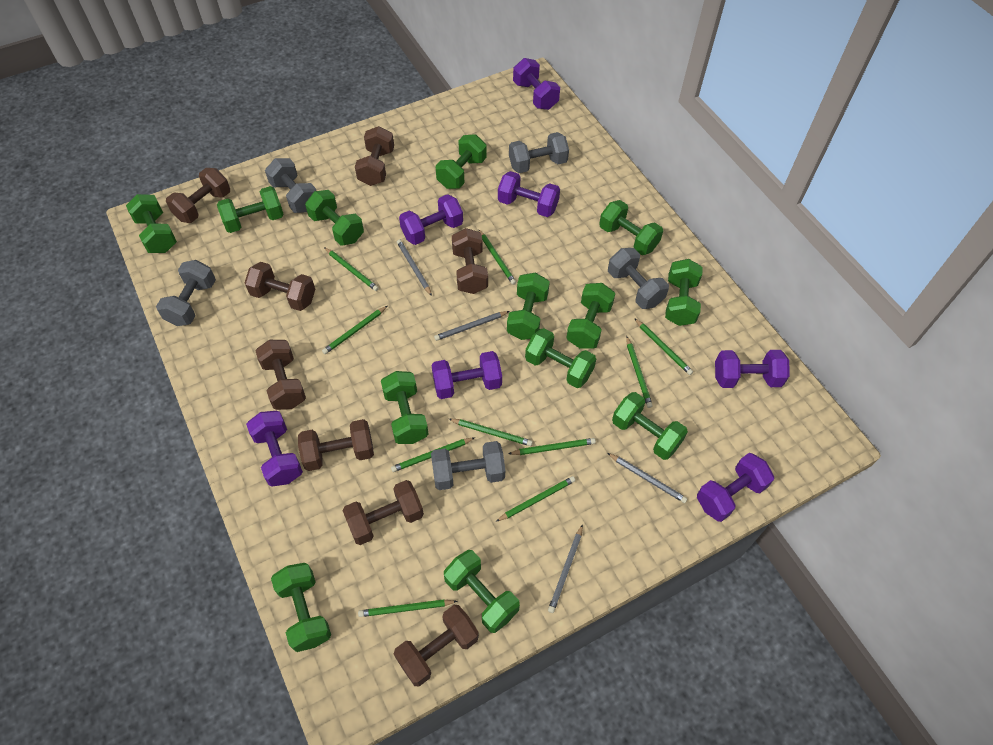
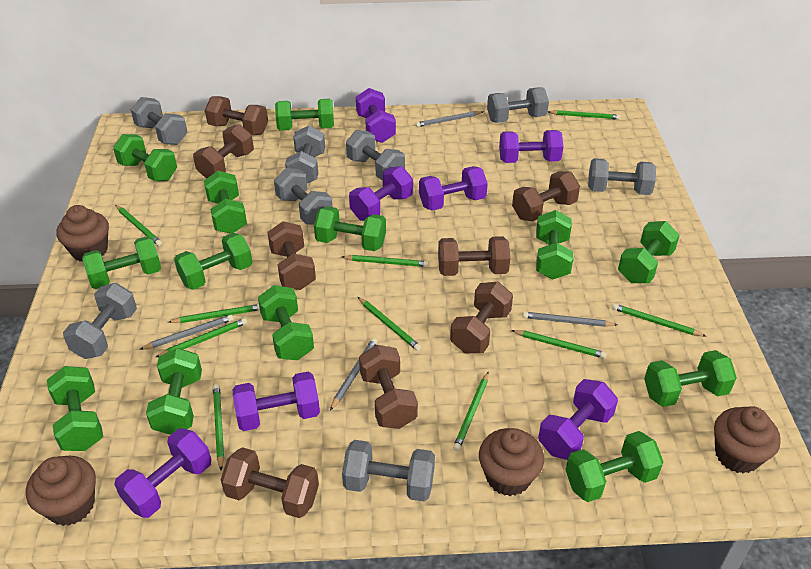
brown cupcake: none = 0 -> [26,456,96,526] [57,205,109,262] [479,428,544,496] [714,406,781,474] = 4
grey dumbbell: [156,260,216,326] [265,158,316,213] [431,441,505,490] [509,132,569,173] [608,248,669,309] = 5 -> [63,283,137,359] [131,97,187,145] [274,168,332,225] [285,126,325,183] [342,440,435,502] [346,130,405,181] [487,87,549,123] [588,158,656,195] = 8

